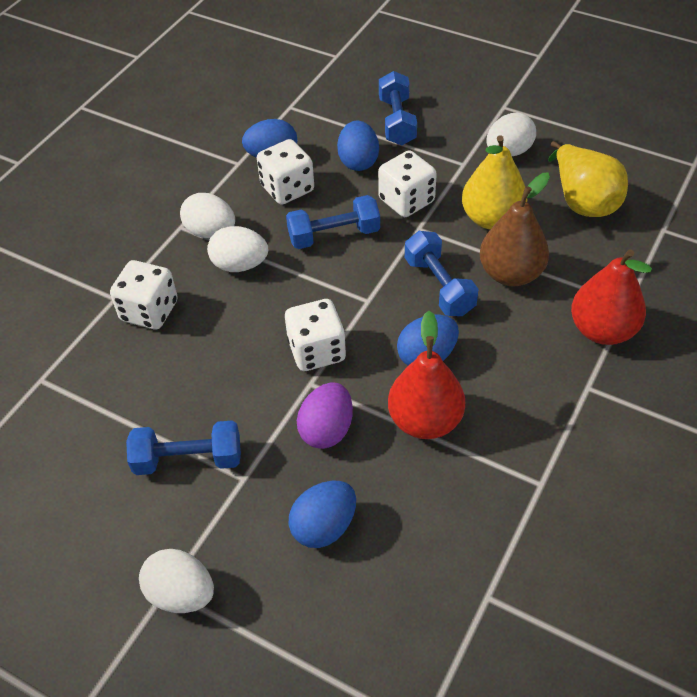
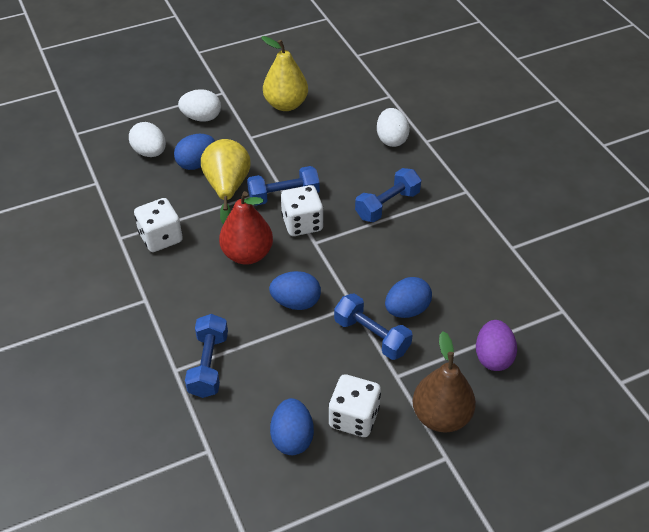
red pear: [388,311,465,439] [571,249,652,345] = 2 -> [219,191,273,265] = 1
white dice: [110,260,178,329] [257,139,314,205] [285,299,346,371] [378,150,437,217] = 4 -> [134,198,183,252] [281,185,323,236] [329,374,381,437] = 3
white egg: [139,549,214,613] [180,193,235,238] [207,226,268,272] [486,113,536,156] = 4 -> [129,122,166,157] [178,89,221,122] [377,108,410,147] = 3

